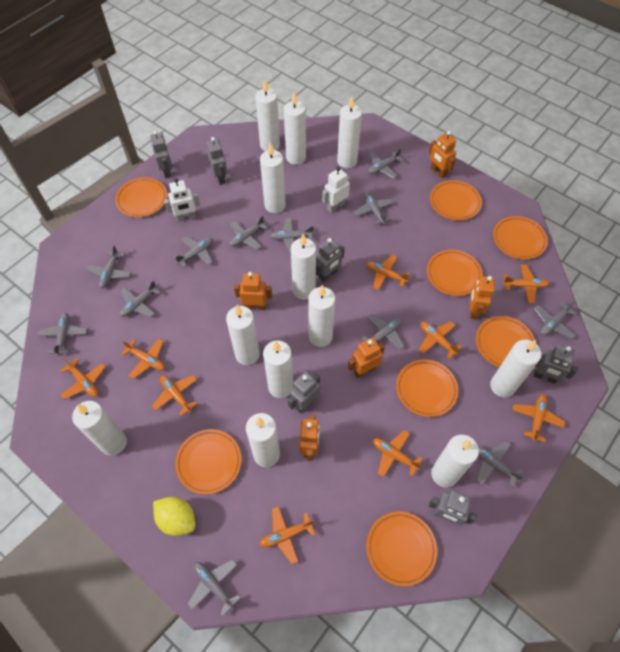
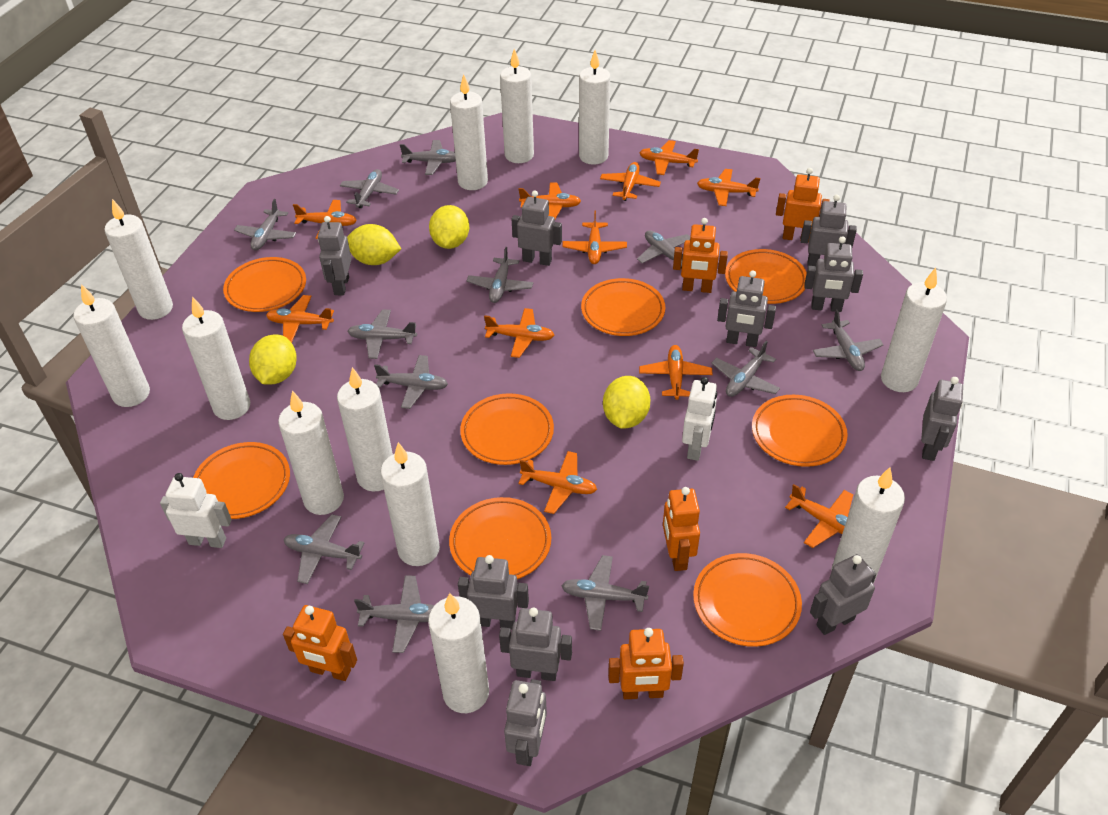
grey robot: [150,131,172,178] [207,137,228,185] [288,371,320,413] [316,238,345,282] [429,490,477,526] [534,345,578,384] = 6 -> [318,216,352,295] [458,555,529,629] [499,608,572,681] [504,679,547,766] [511,190,562,266] [717,270,776,347] [801,194,857,266] [804,236,863,312] [810,554,876,635] [921,377,963,461] = 10
orange plane: [60,358,106,399] [121,338,165,379] [152,375,198,416] [259,506,315,564] [366,255,410,290] [373,430,423,477] [419,322,462,359] [503,265,549,303] [513,394,565,442] = 9 -> [266,295,334,343] [293,200,357,239] [484,308,554,358] [518,451,597,514] [519,182,581,219] [562,211,627,264] [600,162,661,201] [639,140,699,175] [639,345,713,400] [697,169,760,206] [785,484,853,548] = 11
yellow lemon: [153,497,195,536] = 1 -> [249,335,297,384] [347,224,401,265] [429,205,469,249] [603,376,651,429] = 4

